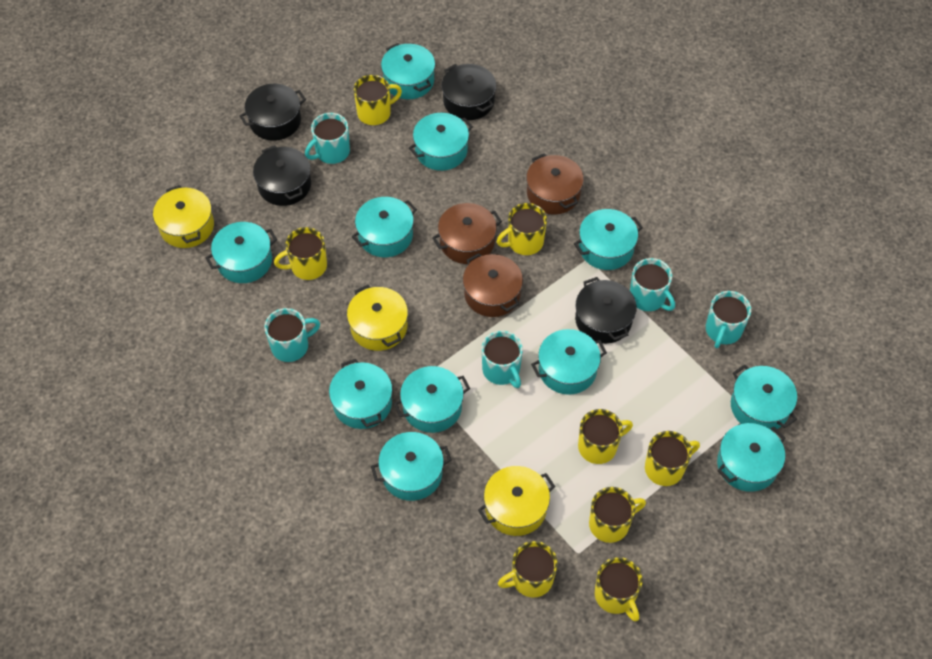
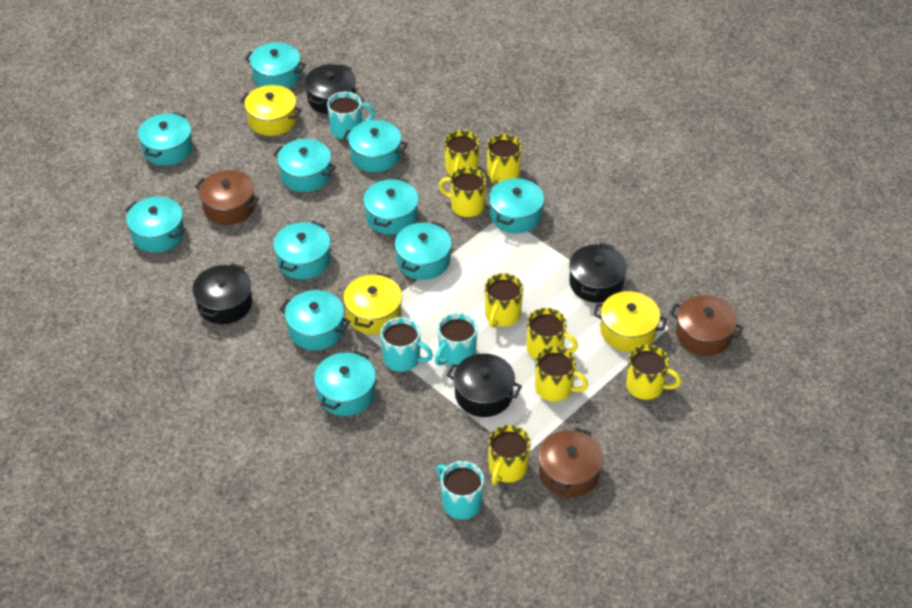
turquoise mug: [264,308,320,362] [305,113,350,164] [482,331,523,388] [630,258,675,311] [706,291,751,348] = 5 -> [327,92,375,139] [381,317,433,372] [435,313,478,366] [436,461,484,520] = 4

